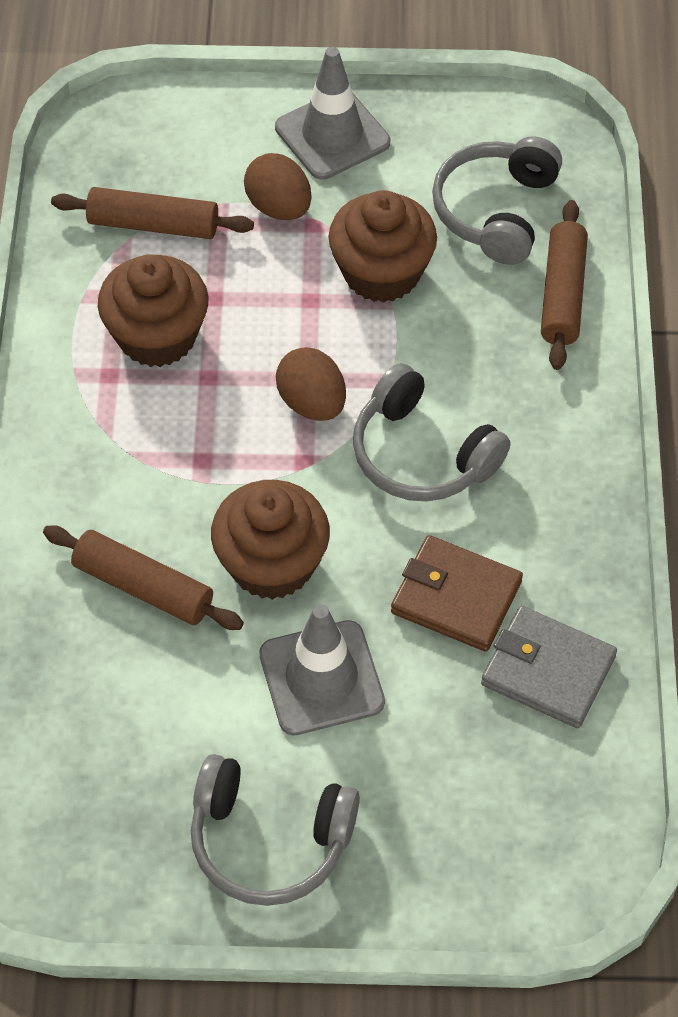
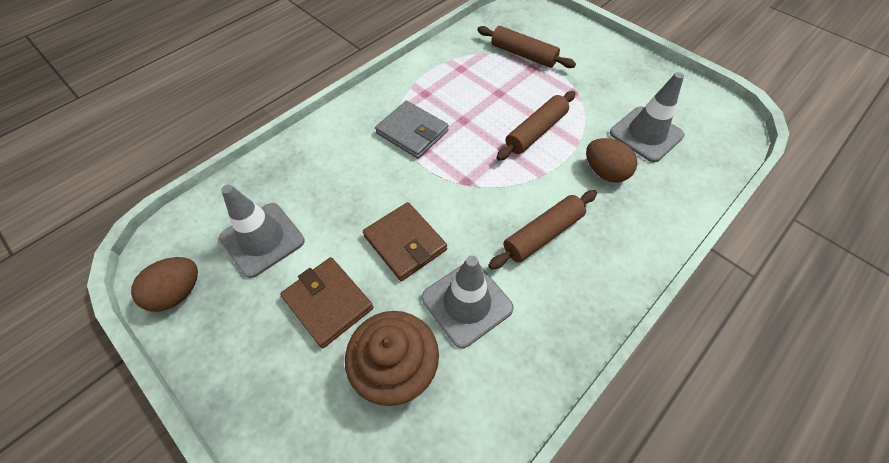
brown cupcake: [98,254,209,367] [211,480,330,600] [328,190,437,303] = 3 -> [345,311,439,406] = 1
brown wallet: [391,535,523,652] = 1 -> [280,257,373,348] [363,202,447,281] = 2
grey headphones: [191,754,360,906] [353,363,511,501] [432,136,562,265] = 3 -> none = 0
grey traffic cone: [259,604,385,735] [275,47,390,180] = 2 -> [219,184,305,278] [422,256,514,348] [610,72,685,162] = 3

